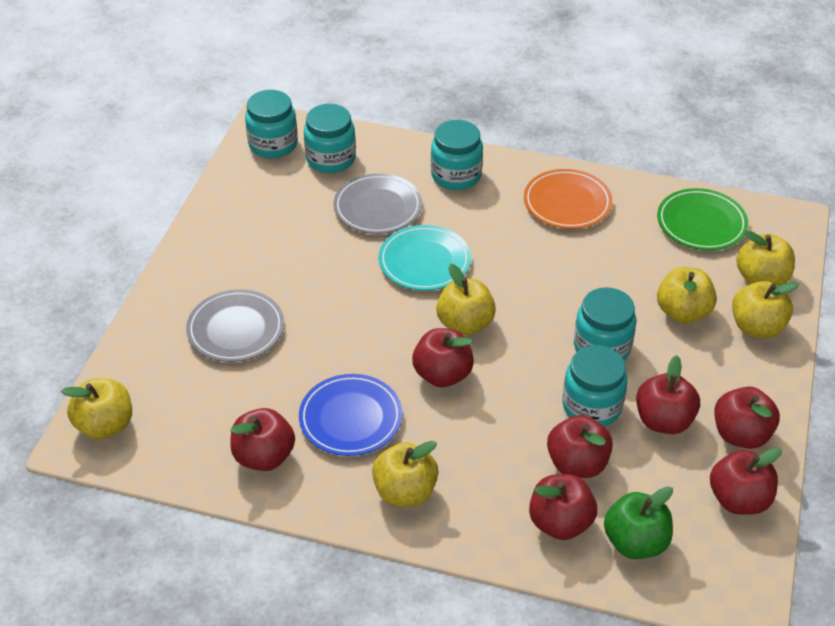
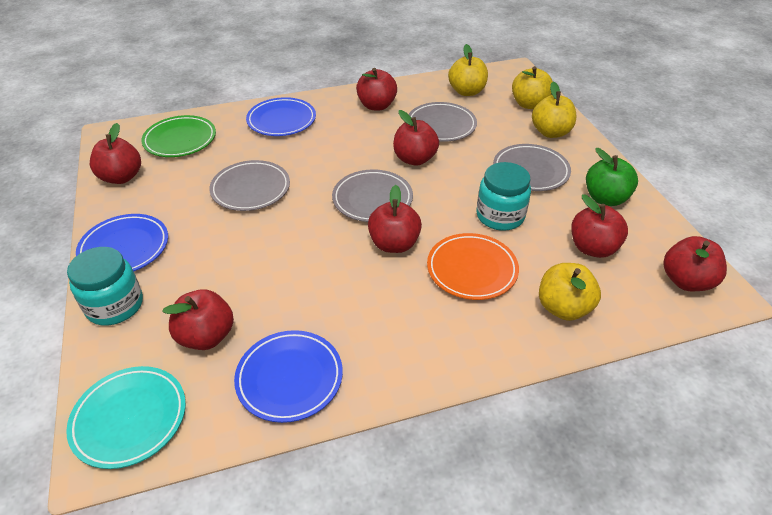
blue plate: [299,374,402,456] = 1 -> [76,214,168,272] [234,330,343,423] [246,97,316,136] = 3
grey plate: [186,289,284,362] [333,173,422,234] = 2 -> [209,160,290,211] [332,169,413,222] [408,102,477,142] [493,144,571,191] = 4
turquoise jar: [245,90,298,158] [304,104,356,173] [431,120,483,190] [562,345,627,426] [574,287,636,360] = 5 -> [67,247,143,326] [476,162,531,231] = 2
yellow apple: [61,378,132,440] [372,441,439,507] [436,264,496,335] [657,267,717,324] [732,281,799,338] [736,230,795,286] = 6 -> [448,44,488,96] [512,66,553,109] [532,81,576,138] [539,263,601,321] = 4

